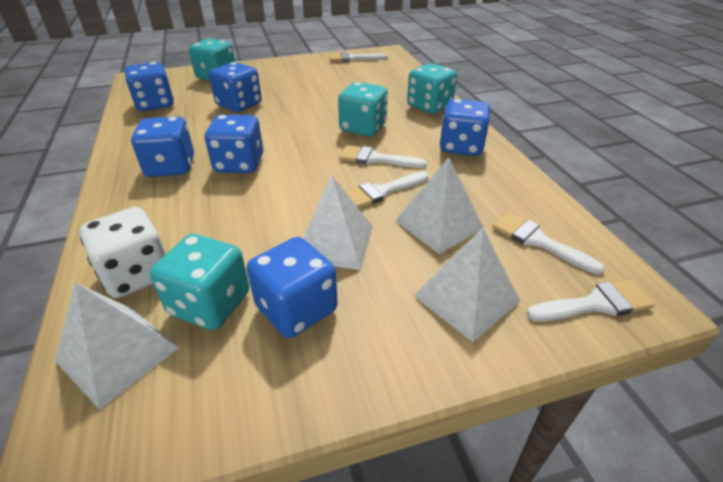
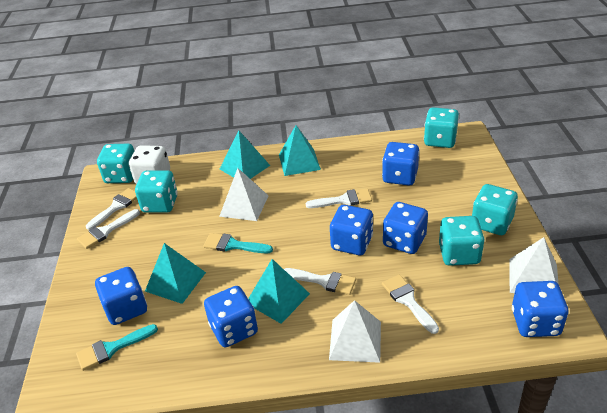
turquoise brush: none = 0 -> [76,324,158,371] [203,233,273,253] = 2
turquoise dice: [150,234,249,330] [189,38,235,81] [338,82,388,136] [407,63,457,114] = 4 -> [97,144,134,183] [135,170,178,213] [424,107,459,148] [439,216,485,266] [472,184,518,235] = 5
turquoise pyramid: none = 0 -> [145,243,206,304] [220,131,270,179] [248,259,310,324] [279,125,321,176] = 4
white pyramid: [55,283,179,410] [303,174,373,270] [395,157,484,254] [414,228,520,342] = 4 -> [219,168,268,221] [329,300,381,363] [509,237,559,293] = 3

